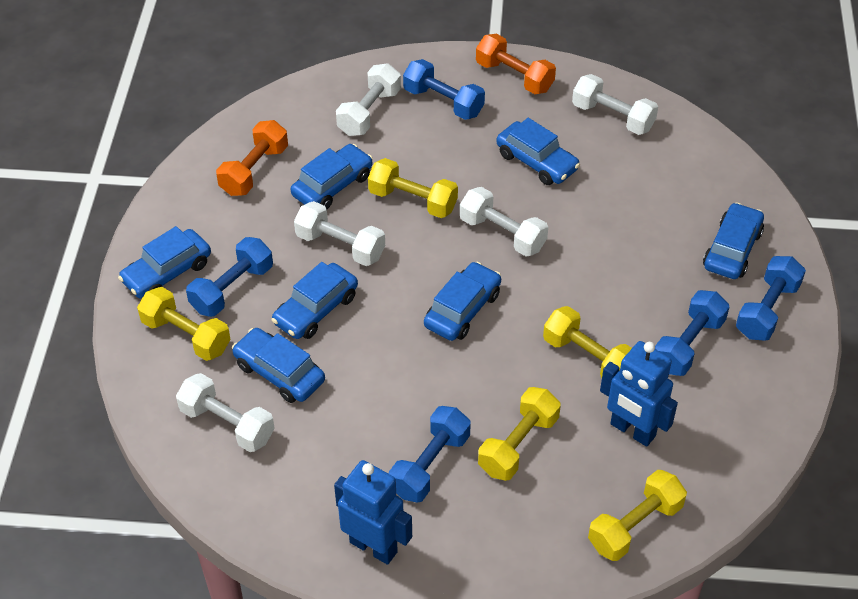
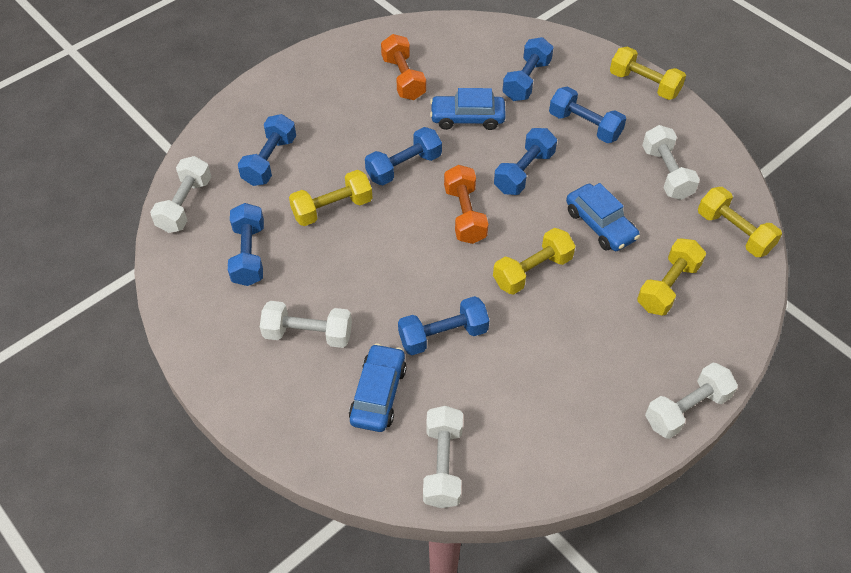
blue car: [118,226,211,299] [232,328,325,403] [271,262,358,339] [291,144,373,209] [424,262,501,341] [496,118,580,185] [703,202,764,279] = 7 -> [349,343,407,432] [430,88,506,130] [566,183,640,251] = 3
blue dumbbell: [186,237,273,317] [389,406,471,503] [403,59,485,120] [655,290,729,376] [736,256,806,341] = 5 -> [228,203,264,286] [238,114,296,186] [365,127,442,185] [398,296,489,355] [494,128,557,195] [502,37,554,101] [549,86,626,143] = 7
blue robot: [334,460,412,565] [600,341,678,447] = 2 -> none = 0

